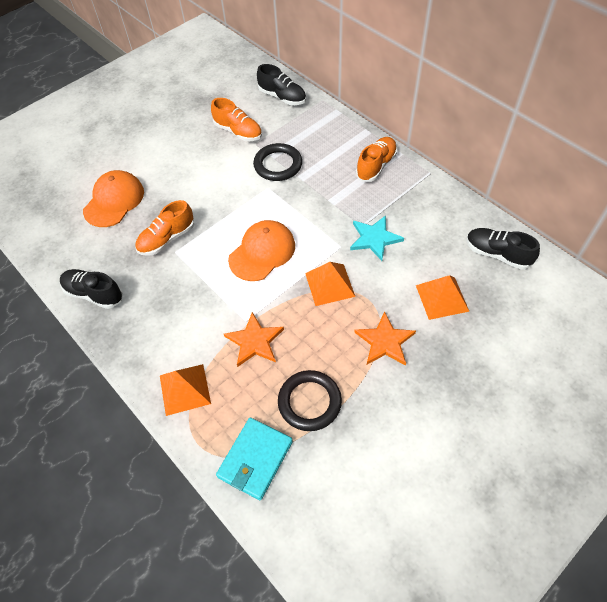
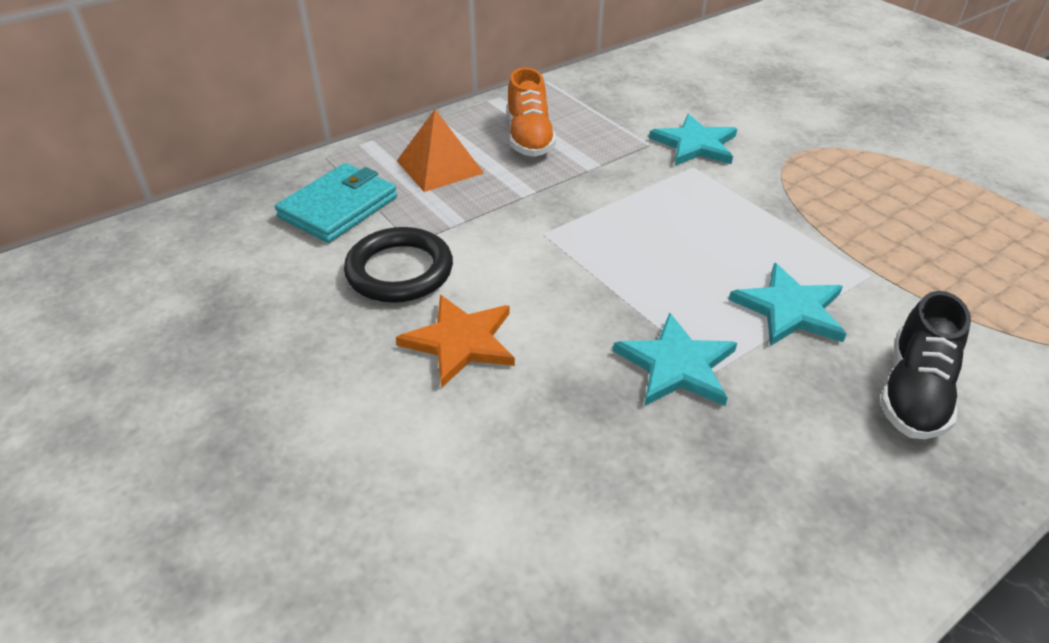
black ring: [253,143,302,181] [278,370,342,431] = 2 -> [344,227,453,303] = 1
black shoe: [60,269,123,309] [257,64,306,105] [467,228,540,269] = 3 -> [880,291,971,439] = 1
orange cap: [83,170,144,227] [228,220,295,281] = 2 -> none = 0
orange pyramid: [160,364,211,416] [305,262,355,306] [416,275,470,320] = 3 -> [397,109,484,192] = 1
orange shoe: [135,200,194,256] [211,98,262,141] [356,137,397,182] = 3 -> [507,68,556,157] = 1
orange star: [224,312,284,367] [354,311,416,366] = 2 -> [396,295,515,388] = 1
turquoise star: [350,215,404,261] = 1 -> [613,312,737,406] [649,114,737,166] [729,263,847,346] = 3

